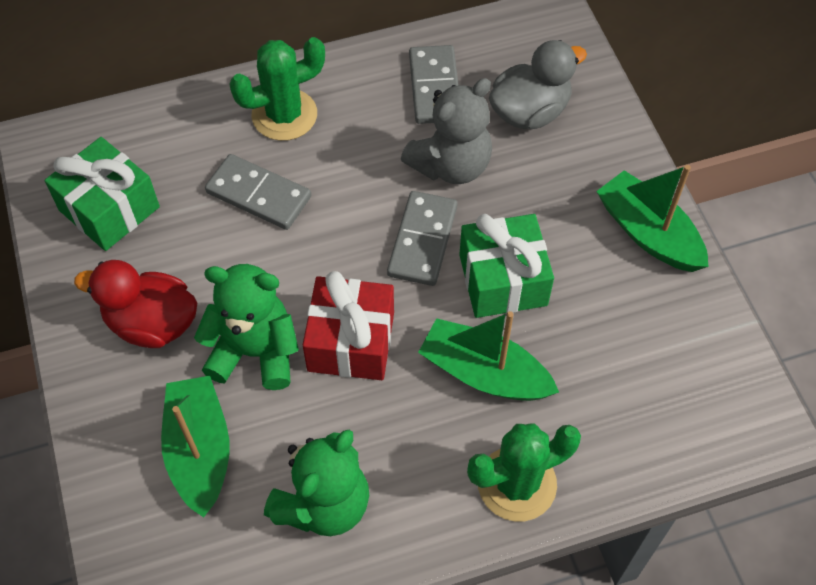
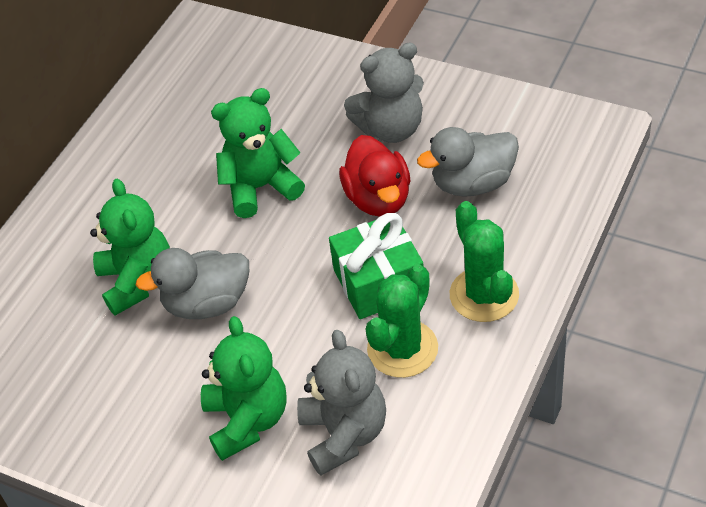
green boat: [161,376,229,518] [418,311,559,401] [596,165,709,272] = 3 -> none = 0
green gift: [45,137,160,251] [459,214,554,318] = 2 -> [329,213,424,319] = 1
green teddy bear: [194,264,299,390] [264,430,369,536] = 2 -> [90,179,170,316] [201,316,286,461] [211,88,305,218] = 3
grey domino: [205,154,311,230] [387,191,457,286] [409,45,458,124] = 3 -> none = 0
grey duck: [489,40,587,129] = 1 -> [136,248,249,319] [417,127,519,197] = 2
grey teddy bear: [401,78,492,184] = 1 -> [297,330,386,476] [344,42,424,143] = 2
red gift: [303,271,394,380] = 1 -> none = 0

